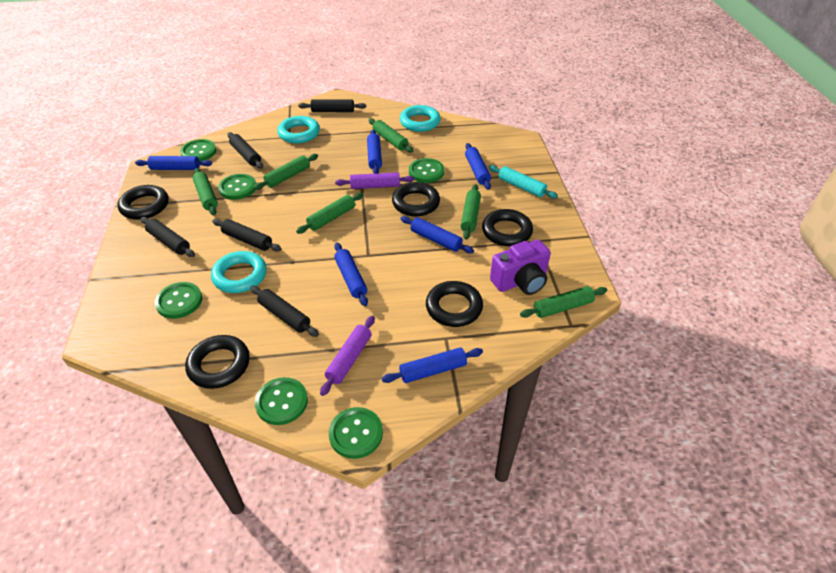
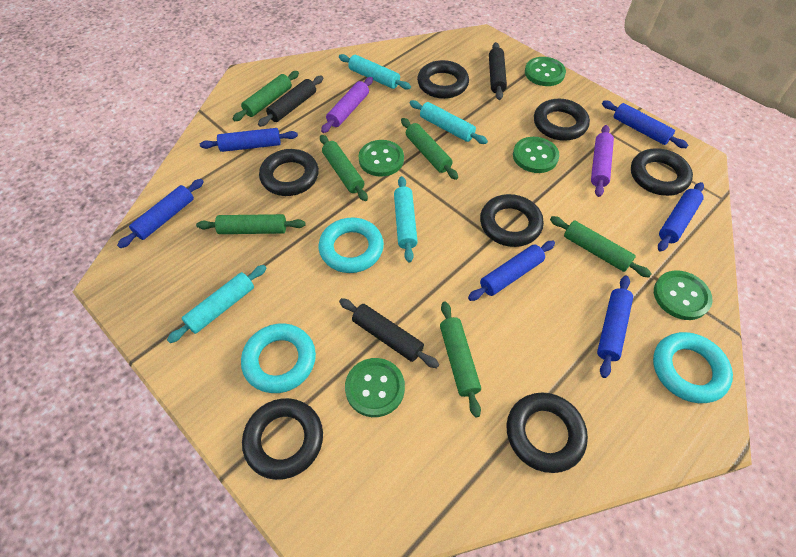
black ring: [118,185,169,220] [185,335,250,389] [392,182,440,216] [426,281,483,327] [482,209,533,246] = 5 -> [242,398,323,480] [259,149,319,196] [417,60,469,99] [480,194,544,247] [507,392,588,473] [534,99,590,141] [631,148,693,196] = 7
black rolling pin: [141,217,195,257] [212,219,282,251] [228,132,263,169] [250,286,319,337] [298,99,366,112] = 5 -> [258,76,323,127] [339,298,439,368] [489,42,507,100] = 3
green button: [155,282,202,319] [180,139,217,161] [218,174,256,200] [255,377,308,425] [329,407,383,459] [409,158,444,183] = 6 -> [345,358,405,417] [359,140,404,177] [513,137,560,173] [525,57,566,86] [654,270,713,320] = 5
purple camera: [490,240,551,295] = 1 -> none = 0
turquoise rolling pin: [489,165,558,199] = 1 -> [167,265,266,343] [339,54,411,90] [394,176,418,262] [410,100,488,144] = 4

